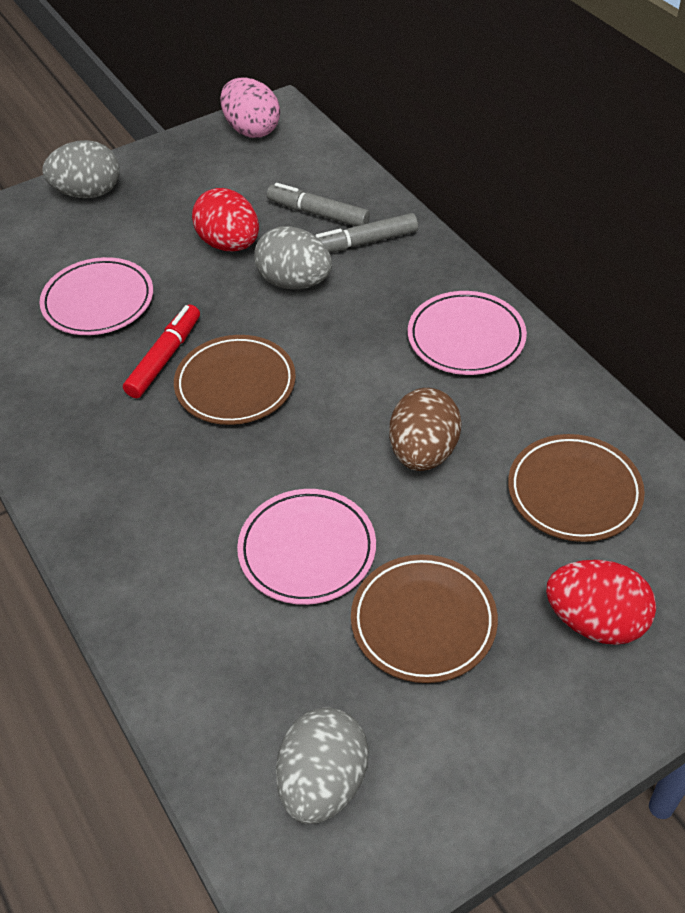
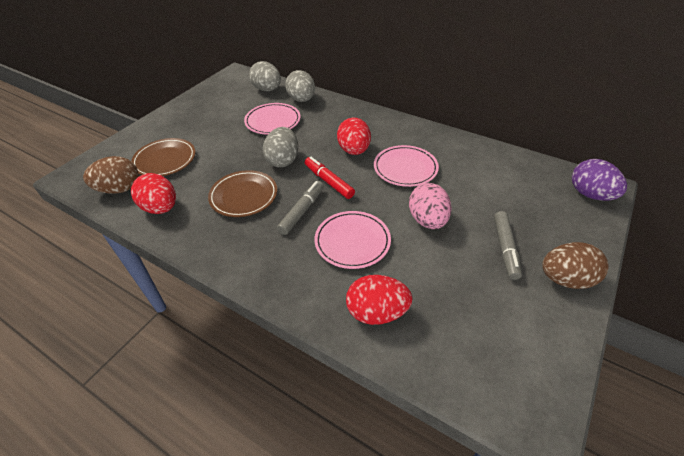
brown egg: [389,388,461,471] = 1 -> [83,156,139,194] [542,242,609,289] = 2
brown plate: [174,335,296,425] [351,554,498,683] [508,434,645,542] = 3 -> [131,138,196,176] [208,170,277,217] = 2
purple egg: none = 0 -> [572,159,627,201] = 1
red egg: [192,188,259,251] [546,560,656,645] = 2 -> [131,173,176,214] [337,118,371,155] [346,275,412,325] = 3

